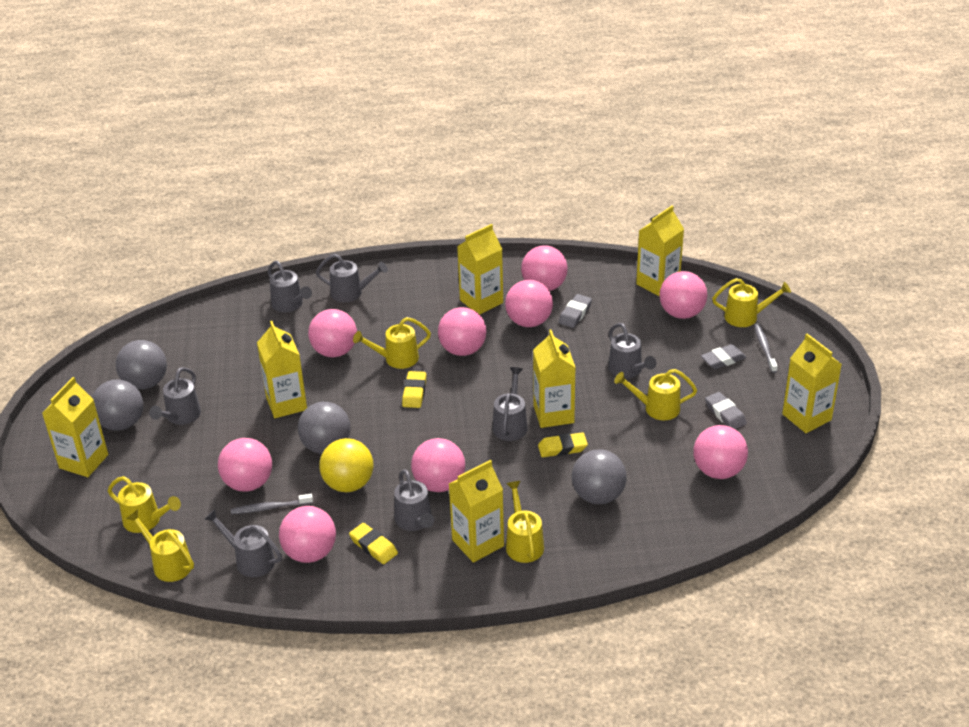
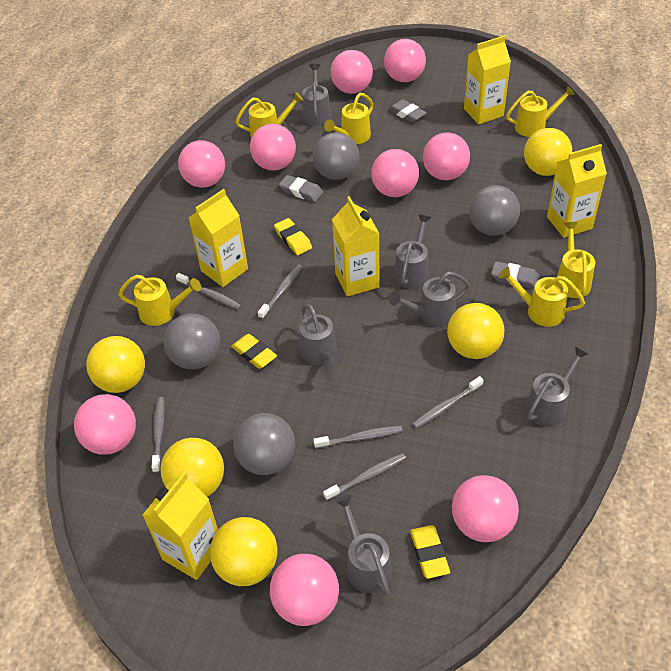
grey toothbrush: [231,494,313,514] [754,323,778,373] = 2 -> [151,397,165,473] [176,273,241,310] [258,265,302,319] [313,426,403,449] [323,453,406,501] [413,376,484,428] = 6
grey watering can: [149,367,201,425] [204,509,282,577] [268,261,312,312] [316,254,388,302] [394,469,434,531] [493,367,527,441] [608,323,656,378] = 7 -> [299,304,344,365] [302,64,331,126] [335,495,392,597] [389,272,470,327] [394,214,431,289] [526,346,588,427] = 6
yellow ball: [319,438,373,492] = 1 -> [86,336,145,393] [160,438,224,497] [210,517,278,586] [447,303,505,359] [524,128,572,176] = 5
yellow carton: [42,377,108,477] [257,321,307,418] [449,460,504,563] [457,224,503,315] [533,330,576,428] [636,205,684,297] [782,334,842,433] = 7 -> [143,472,218,580] [189,189,248,287] [332,196,379,297] [464,36,511,124] [547,144,607,238] = 5

